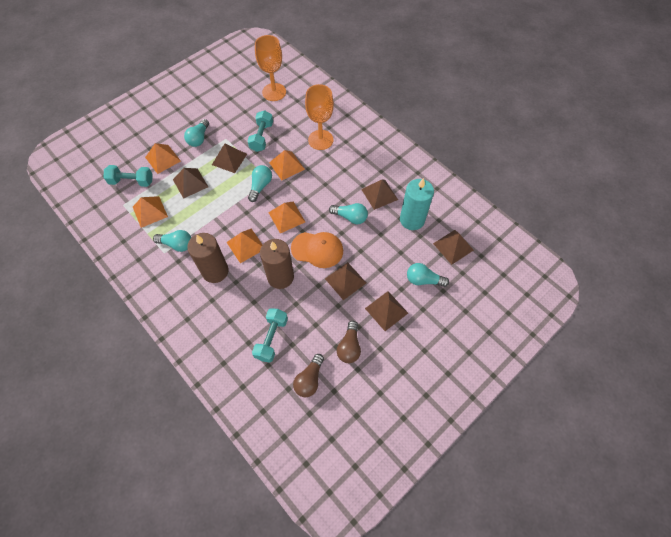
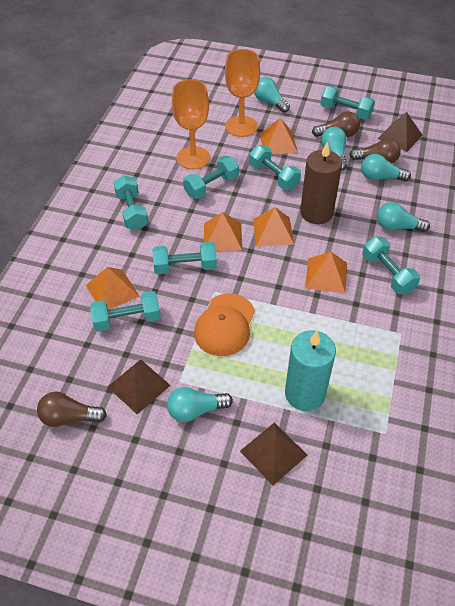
brown candle: [187,233,229,283] [260,239,294,289] = 2 -> [300,142,342,224] = 1
brown light bulb: [293,354,324,397] [337,321,361,363] = 2 -> [37,392,107,427] [312,111,360,137] [349,138,401,163] = 3
brown pyramid: [173,168,208,199] [212,144,247,173] [325,262,366,300] [361,179,398,210] [365,291,408,331] [433,230,474,265] = 6 -> [108,359,171,414] [240,423,307,485] [378,112,423,152] = 3
turquoise dumbbell: [104,165,153,187] [248,110,273,152] [252,308,288,362] = 3 -> [90,291,161,332] [113,175,148,230] [152,242,217,274] [183,156,239,199] [249,145,301,190] [320,86,375,120] [363,236,420,294] = 7

